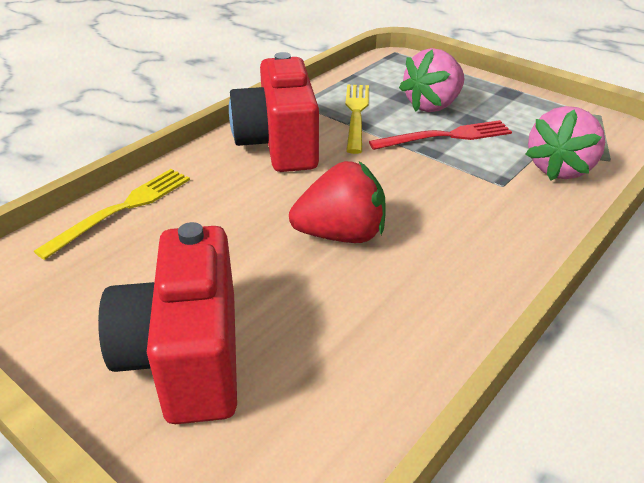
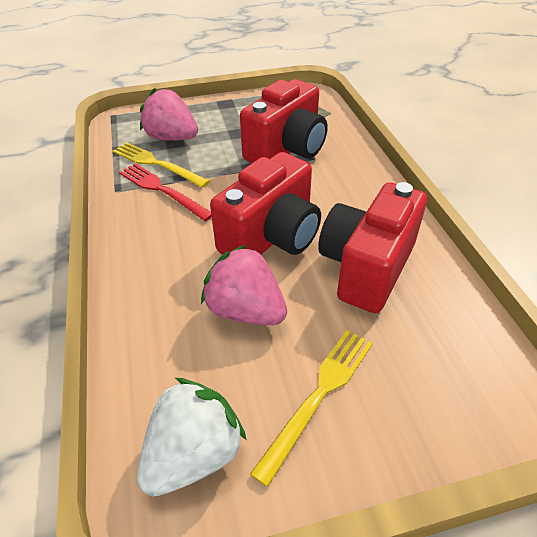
red camera: [98,222,237,424] [229,52,319,172] = 2 -> [210,152,321,255] [240,79,328,163] [318,182,427,313] = 3
red strawberry: [289,161,386,243] = 1 -> none = 0
white strawberry: none = 0 -> [137,378,247,496] = 1

